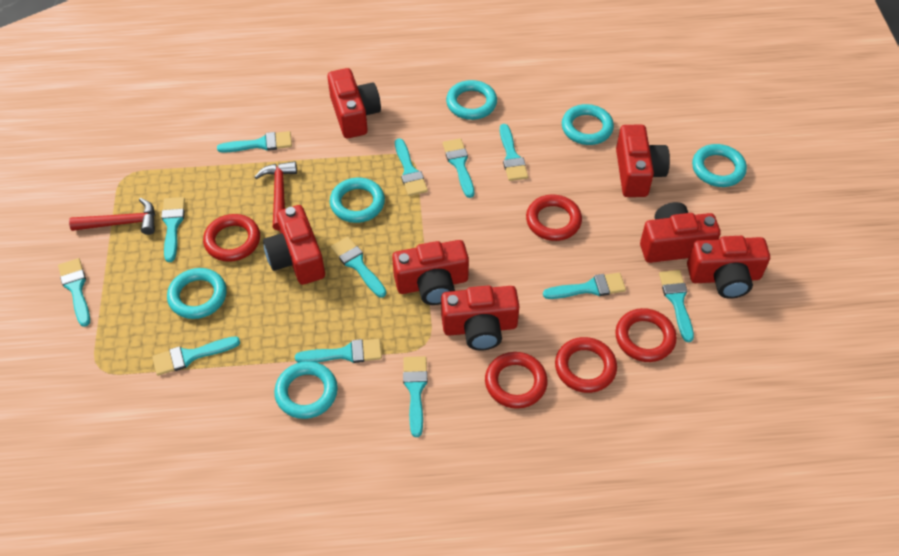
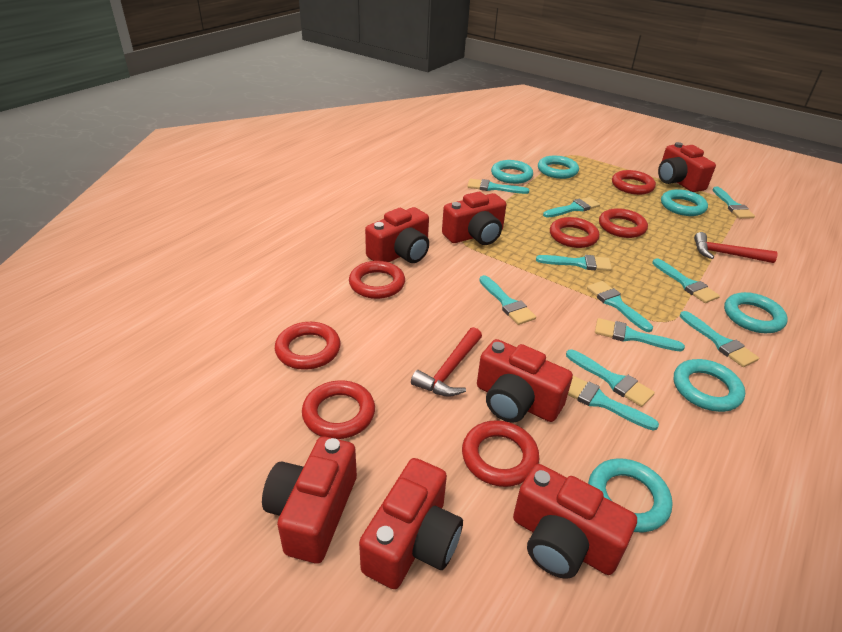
red ring: [203,214,260,262] [485,352,548,409] [526,195,582,241] [555,337,617,393] [615,308,677,362] = 5 -> [275,322,341,370] [302,381,375,439] [349,261,405,299] [462,420,539,487] [550,217,599,248] [599,208,648,238] [612,170,656,195] = 7
turquoise brush: [58,258,90,327] [152,336,240,376] [161,197,185,262] [217,131,292,153] [295,339,382,363] [331,237,386,298] [395,138,428,196] [403,356,428,437] [443,138,474,198] [500,124,528,181] [543,273,626,299] [659,270,694,342] = 12 -> [467,179,529,194] [479,275,536,325] [536,255,612,271] [543,197,600,218] [566,350,655,407] [568,376,659,430] [587,281,653,332] [595,318,685,351] [652,258,720,303] [680,311,759,367] [713,186,755,219] = 11

